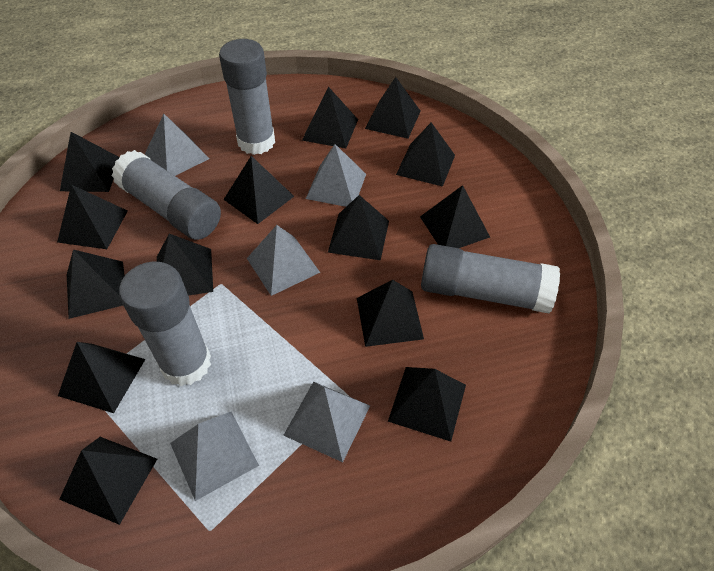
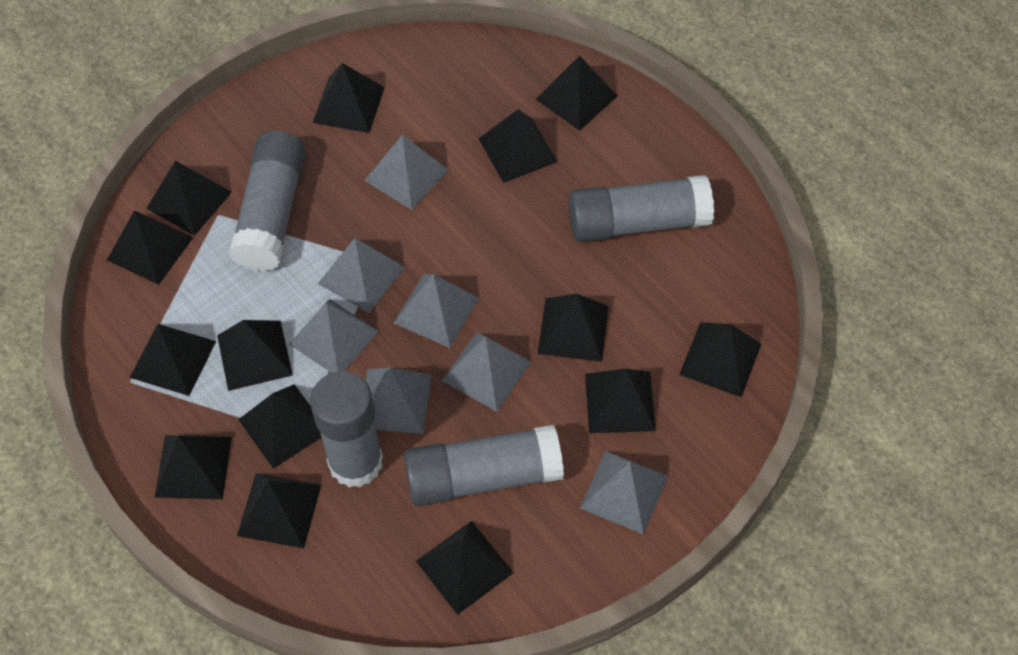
grey pyramid: [145,114,209,176] [170,412,259,501] [247,225,320,296] [283,381,370,462] [306,144,366,207] = 5 -> [289,299,379,373] [318,238,405,313] [364,135,449,210] [365,367,432,434] [394,274,479,348] [442,332,531,412] [580,451,668,535] = 7

